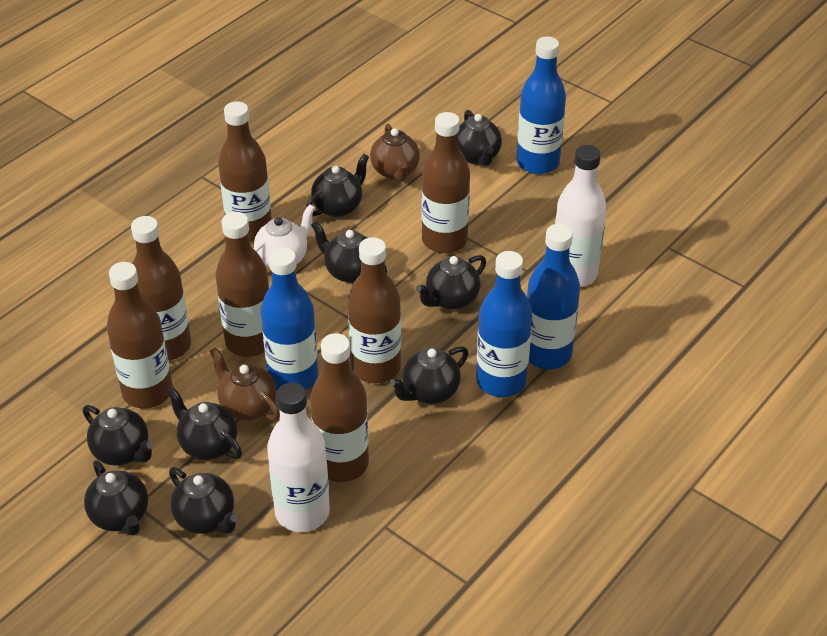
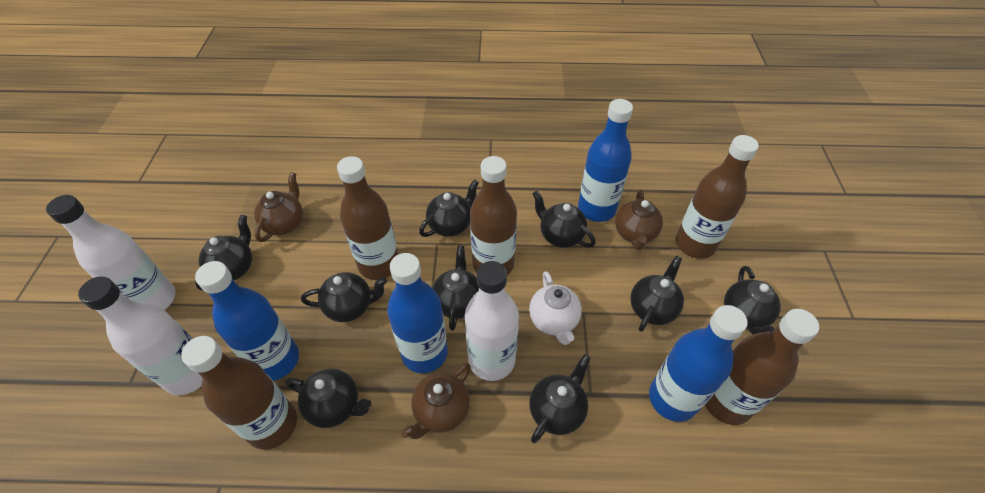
brown bottle: [107,262,173,409] [131,216,191,361] [215,212,269,357] [218,101,272,242] [310,333,369,482] [348,237,401,383] [422,112,470,253] = 7 -> [181,336,297,450] [337,156,398,280] [470,156,517,275] [676,135,759,259] [705,309,819,425] = 5
brown teapot: [210,347,280,421] [370,124,420,181] = 2 -> [254,172,303,242] [401,363,471,439] [615,190,663,250] = 3
white bottle: [267,382,330,532] [555,145,607,287] = 2 -> [46,195,176,310] [78,276,203,395] [465,261,519,381] = 3

